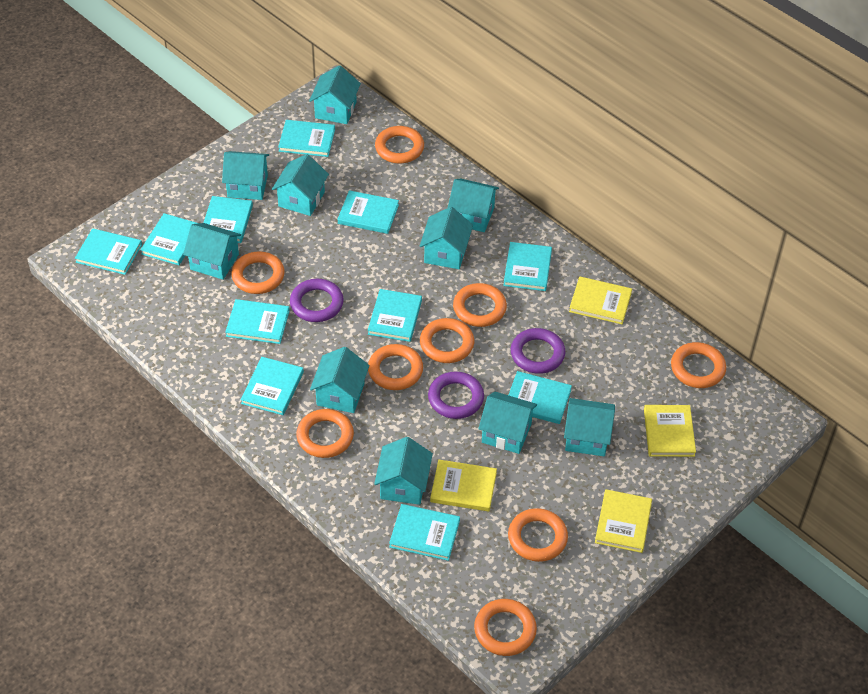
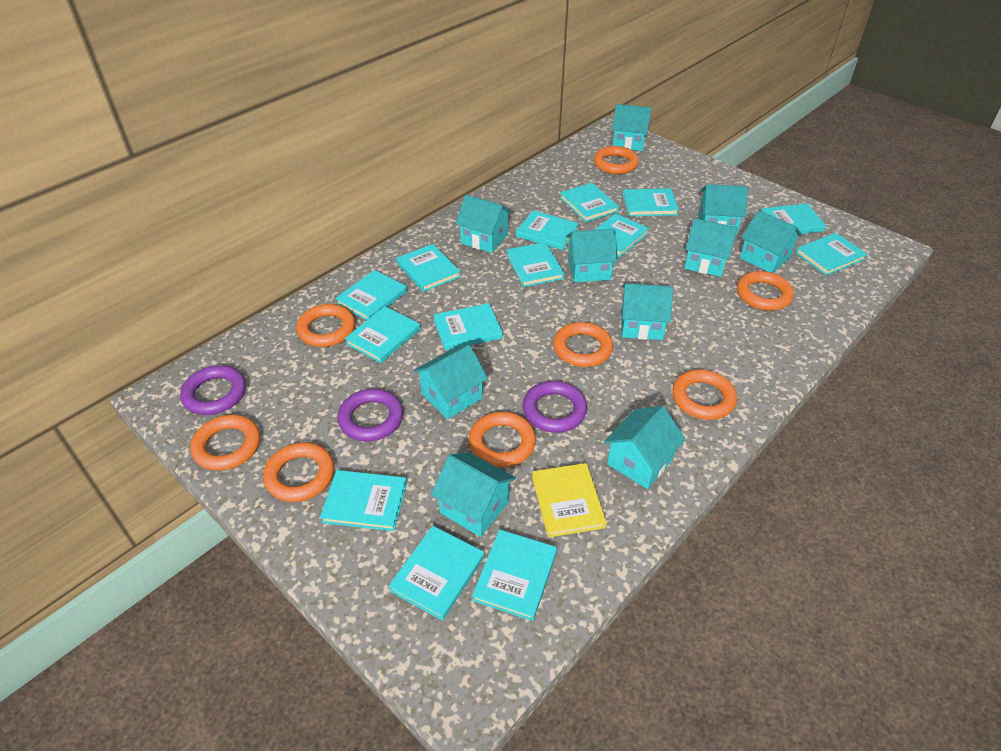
orange ring: [231,251,285,294] [296,409,354,458] [368,344,423,390] [375,126,424,163] [420,318,474,363] [453,283,507,327] [474,599,537,656] [508,508,568,562] [671,342,726,388] = 9 -> [190,415,260,471] [263,442,334,502] [296,304,355,347] [469,412,536,467] [553,322,613,367] [594,146,639,174] [672,369,737,420] [737,271,794,311] = 8
turquoise book: [75,228,142,275] [140,213,198,265] [204,196,253,243] [225,299,290,344] [241,357,304,415] [278,120,335,157] [338,190,399,234] [368,289,422,342] [389,504,460,561] [503,242,552,291] [509,371,572,424] = 11 -> [320,470,407,531] [335,270,407,320] [345,306,420,363] [388,526,484,621] [396,244,461,292] [433,303,503,350] [472,529,557,621] [506,242,564,287] [516,210,579,250] [560,183,619,222] [594,213,649,257] [623,188,679,217] [761,203,826,234] [796,233,868,276] = 14
yellow book: [430,460,497,511] [569,277,632,324] [595,489,652,553] [644,405,696,457] = 4 -> [532,463,607,538] = 1

